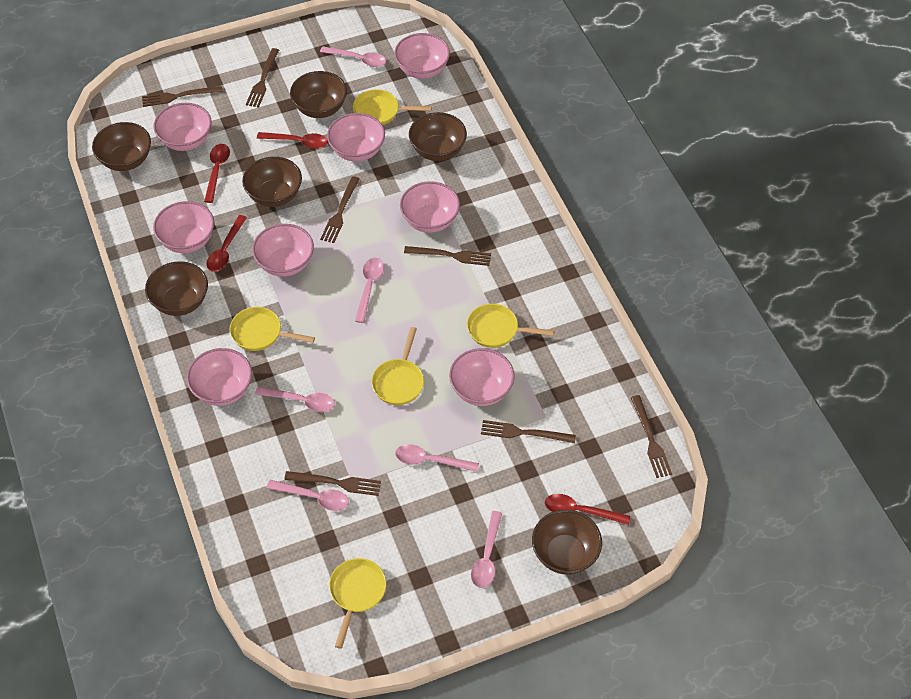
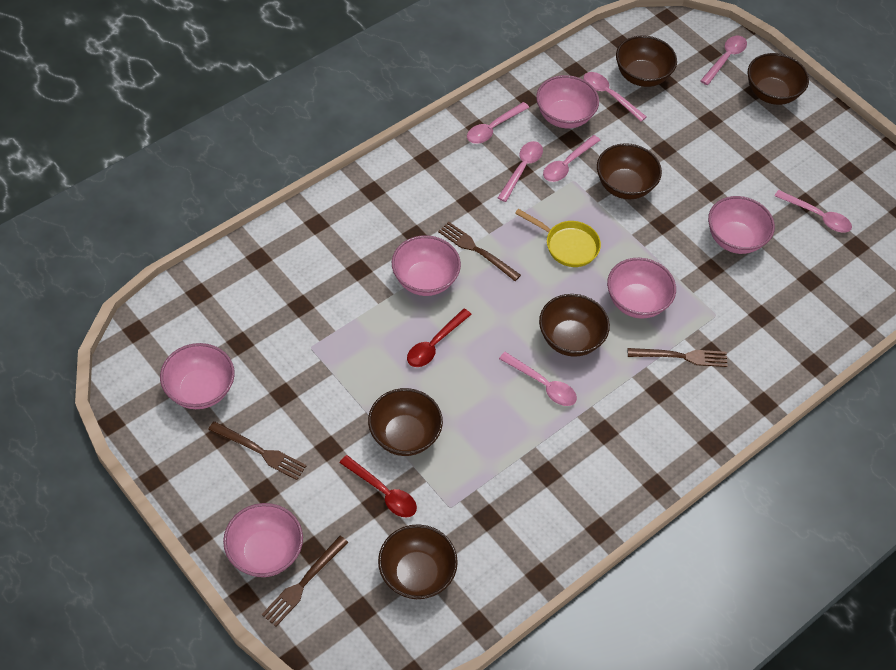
brown fork: [142,86,223,107] [246,48,279,108] [284,471,381,496] [320,176,360,243] [404,246,491,266] [481,420,576,443] [631,395,672,478] = 7 -> [208,421,307,480] [262,536,348,627] [438,222,521,281] [628,348,728,367] = 4
pink bowl: [153,201,214,253] [154,103,212,151] [187,348,252,406] [252,224,314,277] [327,113,385,162] [394,33,450,79] [400,181,460,233] [449,348,515,406] = 8 -> [160,343,235,409] [223,503,303,577] [392,235,461,296] [536,75,599,128] [607,258,676,319] [708,196,775,254] = 6
pink spoon: [255,386,335,412] [267,480,349,511] [320,46,386,67] [355,258,384,323] [395,444,479,472] [471,511,502,588] = 6 -> [467,102,529,144] [498,141,543,202] [499,352,577,406] [543,135,600,182] [584,72,647,122] [700,36,747,85] [775,190,852,232] = 7
red spoon: [204,144,230,203] [207,215,247,272] [257,132,328,149] [545,494,630,525] = 4 -> [339,455,417,517] [407,309,472,367] = 2
yellow pan: [230,307,315,351] [329,558,386,649] [353,89,432,125] [372,327,424,405] [467,304,555,348] = 5 -> [515,209,601,267] = 1

